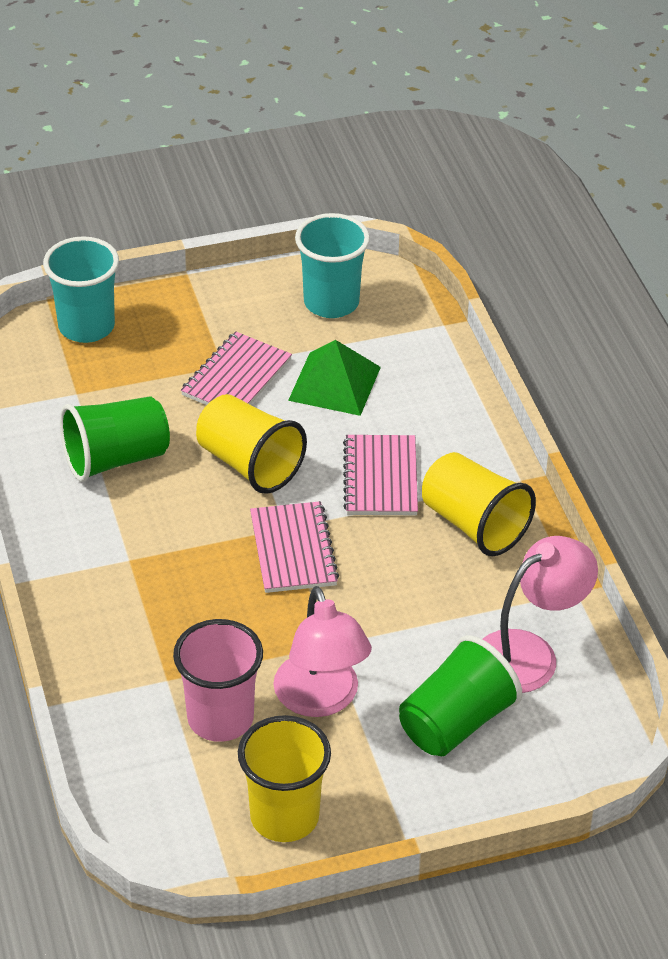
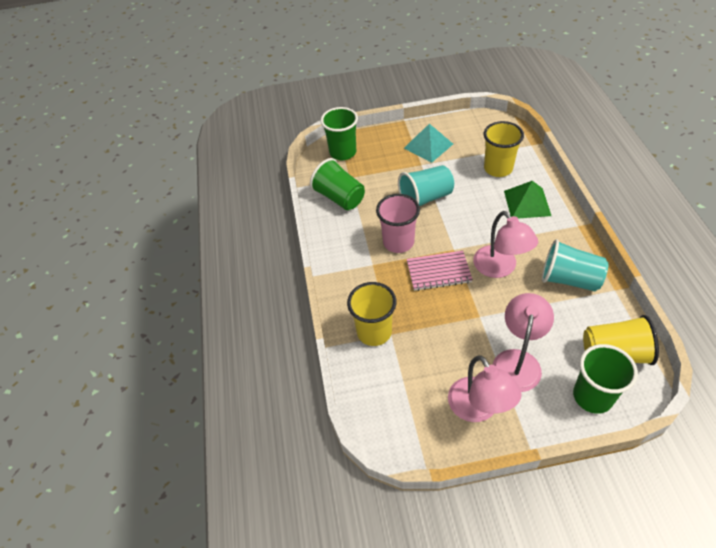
green cup: [60,397,170,482] [399,635,522,756] = 2 -> [310,158,365,210] [321,107,358,160] [573,344,638,414] = 3
pink lamp: [273,586,372,717] [483,536,598,693] = 2 -> [448,355,522,422] [473,211,538,278] [492,293,554,392] = 3
pink notebook: [181,331,292,405] [250,501,339,593] [343,435,418,515] = 3 -> [407,251,473,291] = 1
turquoise pyramid: none = 0 -> [404,124,453,163] = 1

